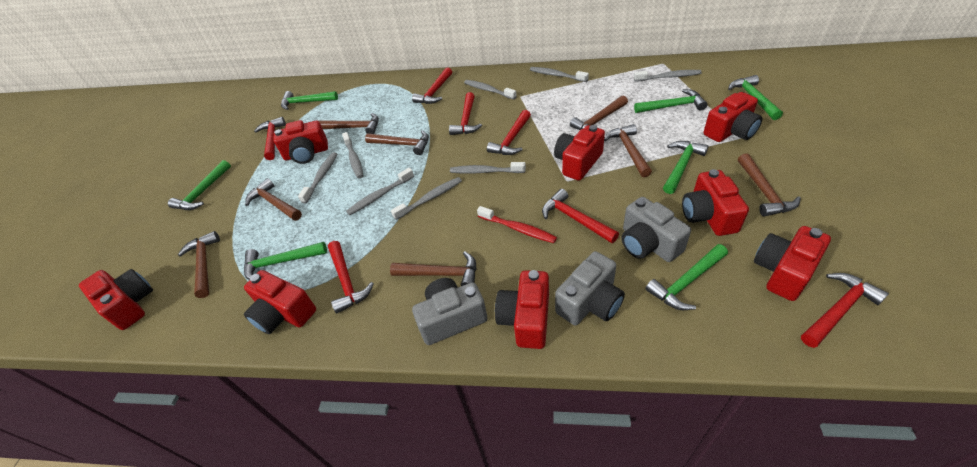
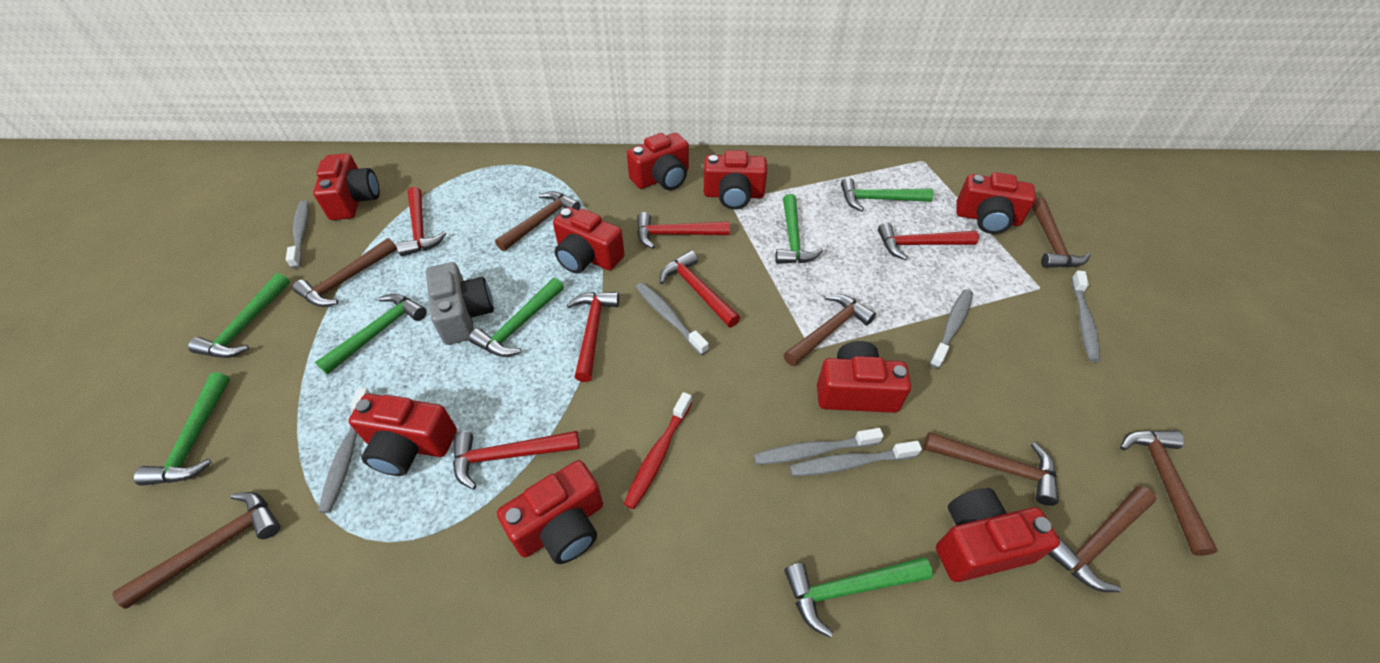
grey camera: [412,278,487,345] [555,251,625,325] [622,197,691,262] = 3 -> [426,262,494,345] = 1
grey toothbrush: [298,152,337,204] [342,132,363,178] [346,168,414,215] [391,177,462,220] [450,162,526,174] [464,80,517,100] [530,67,589,82] [634,70,702,82] = 8 -> [286,200,309,268] [318,388,371,513] [636,282,709,355] [754,428,884,465] [789,441,922,476] [930,289,973,369] [1071,270,1100,362] = 7
red camera: [79,269,153,330] [244,270,316,334] [273,120,328,164] [495,270,549,349] [554,125,605,181] [682,169,749,236] [704,92,762,142] [754,226,831,301] = 8 -> [313,153,379,220] [349,394,457,476] [497,460,603,564] [553,207,625,273] [627,133,689,190] [704,150,767,210] [817,341,911,413] [936,488,1060,582] [957,172,1036,234] = 9
red hammer: [254,117,286,160] [328,241,374,314] [412,68,452,104] [449,92,482,135] [487,110,531,155] [542,189,619,243] [801,273,889,348] = 7 -> [396,187,446,257] [453,431,579,490] [567,292,619,382] [637,212,730,249] [660,250,740,327] [878,223,979,260] = 6

